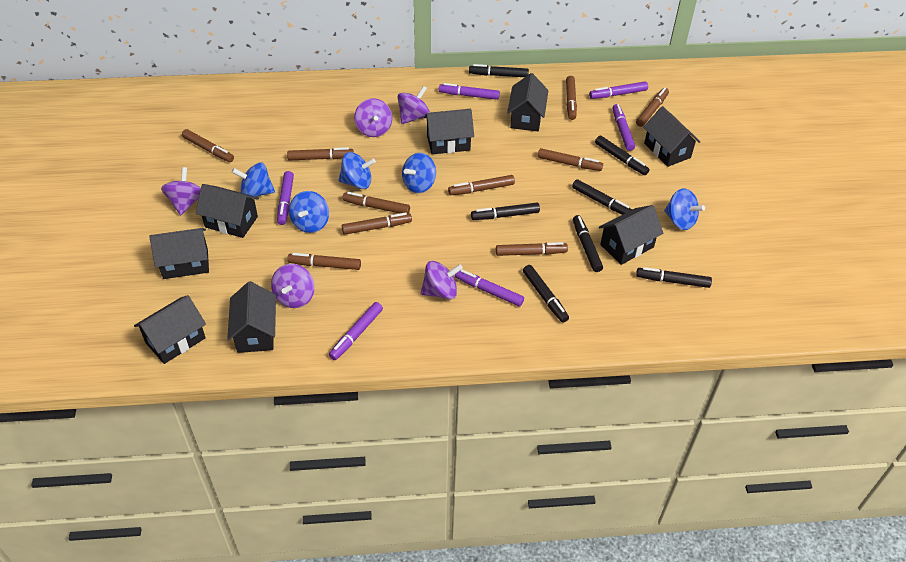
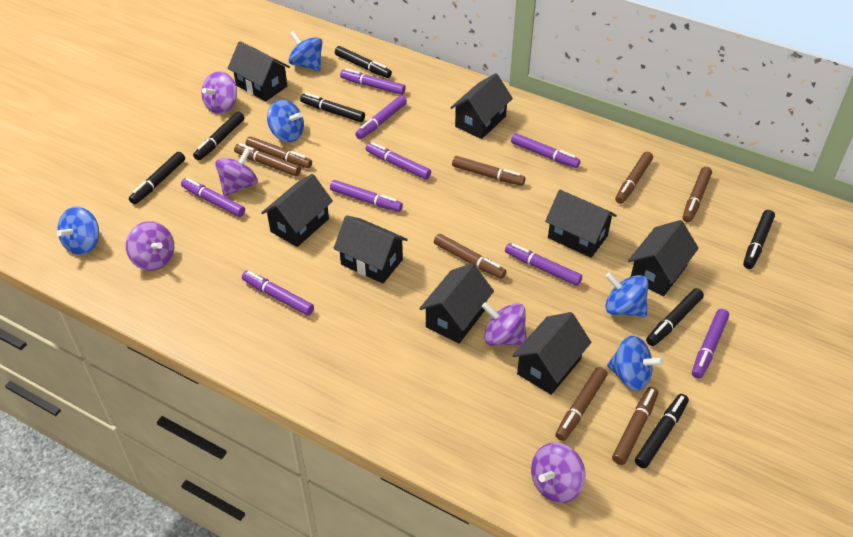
brown marker: [182,129,234,162] [287,147,354,160] [287,253,361,270] [342,192,410,213] [342,213,412,235] [448,175,515,195] [496,242,568,256] [538,148,603,171] [566,76,577,120] [636,88,669,127] = 10 -> [234,143,301,176] [246,136,312,168] [434,234,506,279] [452,156,525,186] [555,367,608,441] [612,387,658,465] [615,152,653,204] [683,167,712,223] = 8
purple marker: [277,171,294,225] [329,302,383,360] [439,83,500,100] [455,270,524,306] [589,82,648,99] [612,104,635,151] = 6 -> [181,178,245,217] [242,271,314,316] [330,180,403,212] [340,68,406,95] [355,95,407,139] [366,142,431,180] [505,243,582,286] [511,133,580,168] [692,309,729,379] = 9

